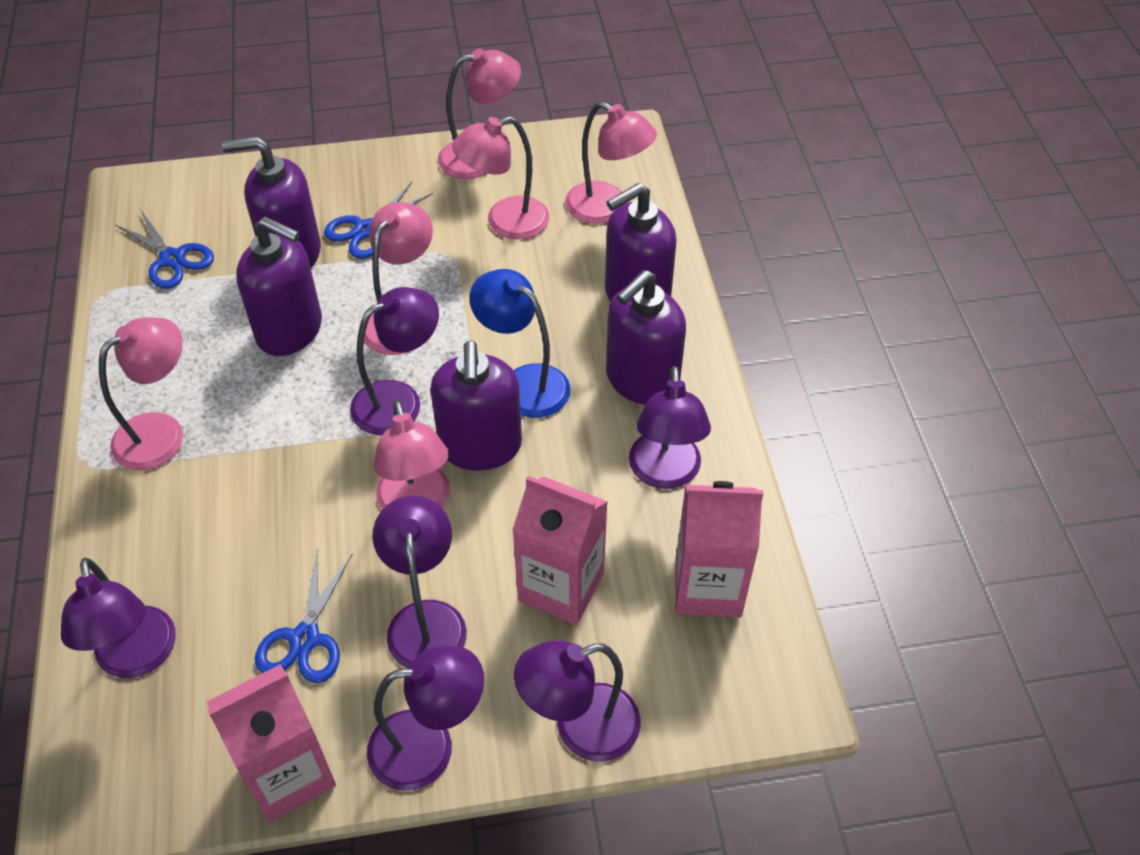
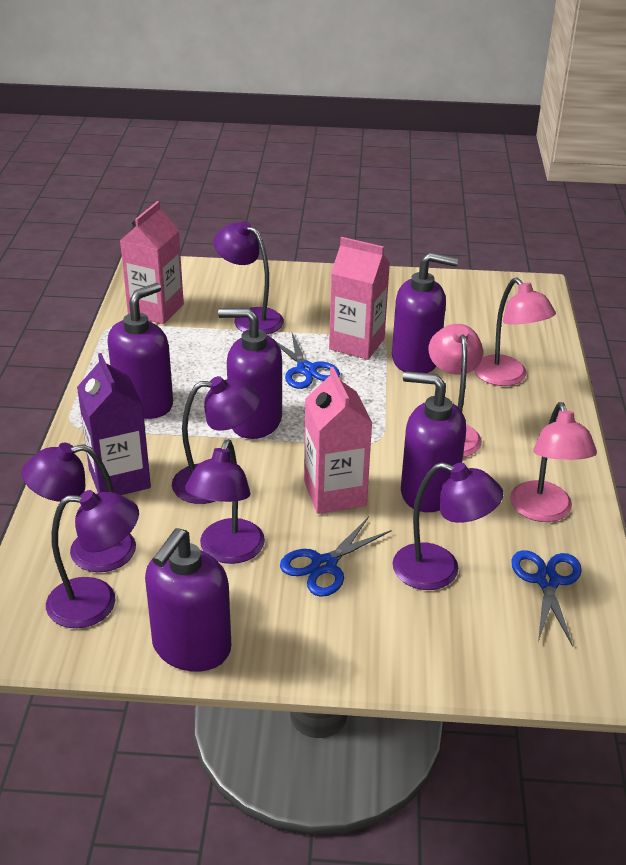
blue lamp: [469,269,571,418] = 1 -> none = 0
pink lamp: [99,317,183,470] [364,202,433,355] [374,400,450,510] [438,48,521,179] [452,116,549,239] [565,101,657,224] = 6 -> [429,324,483,457] [474,278,556,386] [510,402,597,522] = 3
purple carton: none = 0 -> [77,353,151,495] = 1

